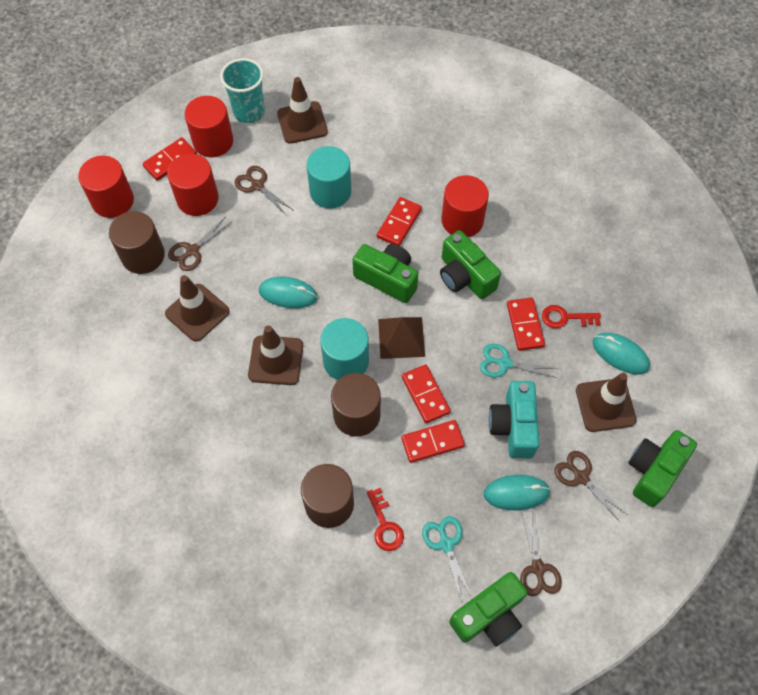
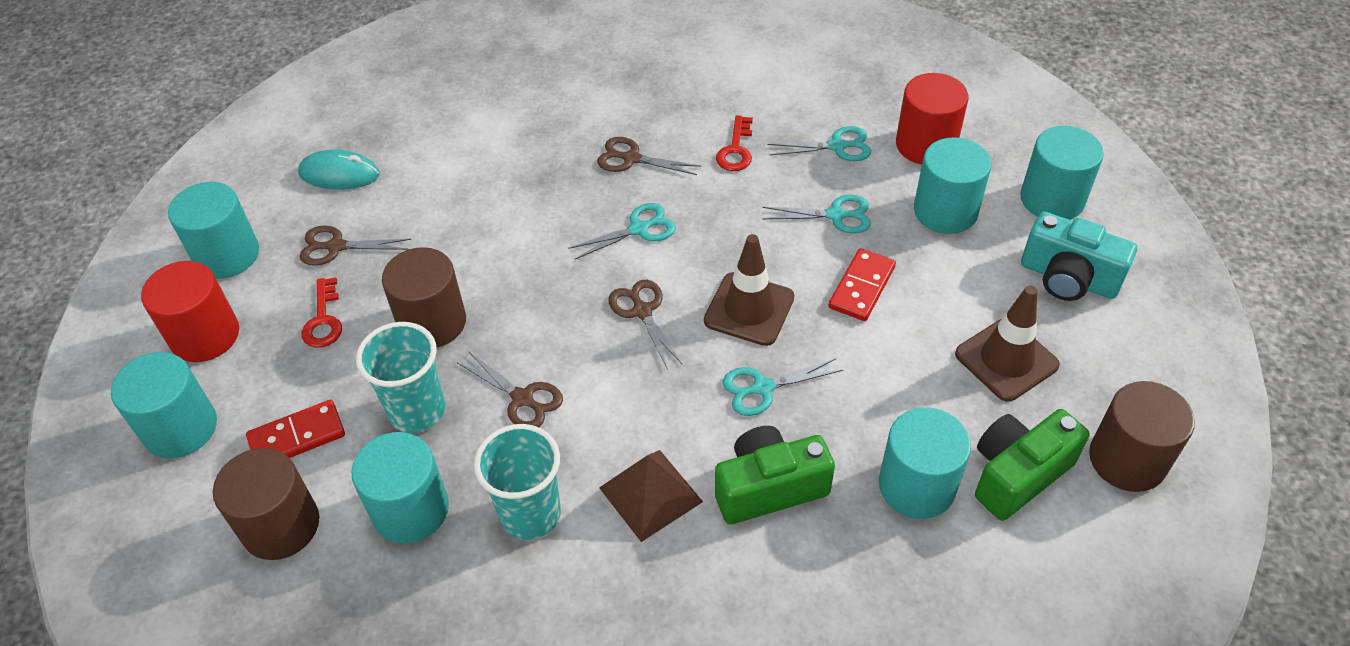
brown traffic cone: [165,275,230,342] [248,325,303,385] [277,77,328,144] [576,373,637,432] = 4 -> [704,234,794,346] [955,285,1060,402] = 2
green camera: [352,244,418,303] [440,230,501,299] [449,572,527,647] [628,430,697,507] = 4 -> [715,426,835,524] [975,409,1090,521] = 2
red cylinder: [78,156,134,218] [167,154,219,216] [184,96,233,157] [441,175,489,237] = 4 -> [141,261,239,362] [896,73,968,164] = 2
red domino: [142,137,197,181] [377,197,422,246] [401,420,465,463] [402,364,451,423] [507,298,545,351] = 5 -> [246,400,345,458] [829,248,896,321] = 2
turquoise cup: [220,58,265,123] = 1 -> [356,322,445,433] [474,424,561,540] = 2
turquoise cylinder: [307,146,351,209] [320,318,369,380] = 2 -> [111,352,217,458] [168,182,259,279] [351,432,449,543] [879,407,971,519] [914,137,991,234] [1020,126,1104,220] = 6
turquoise mouse: [259,277,317,308] [484,475,551,510] [592,333,650,374] = 3 -> [298,150,380,190] = 1
turquoise scissors: [422,516,473,600] [480,344,559,378] = 2 -> [568,203,676,259] [722,358,843,416] [762,195,871,234] [767,126,871,161] = 4

